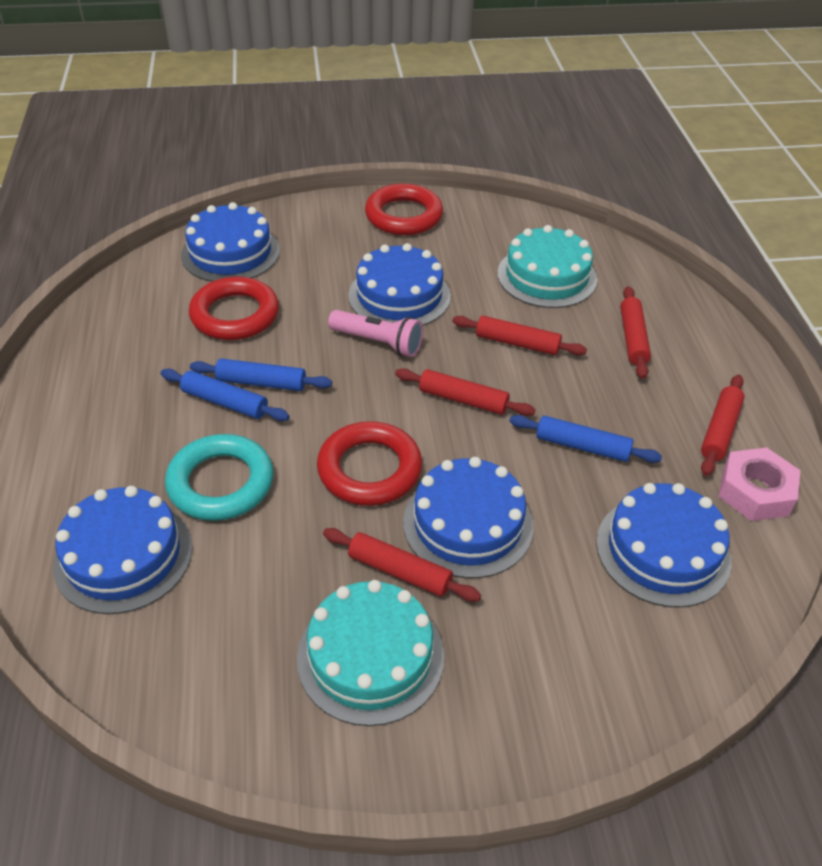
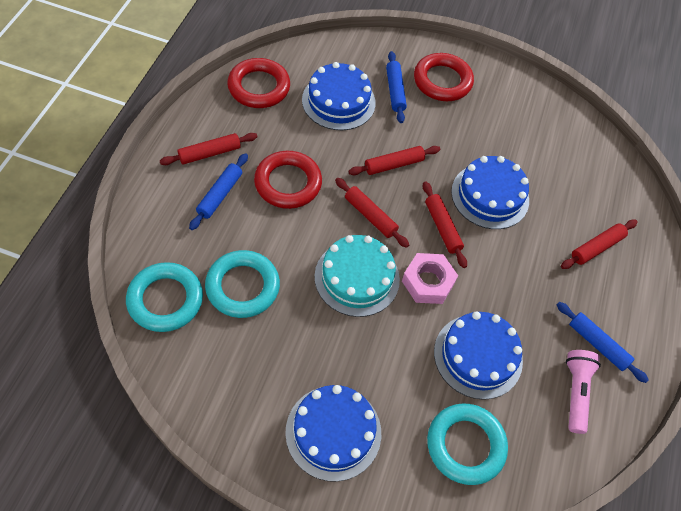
blue cake: [53,486,192,614] [181,202,280,282] [348,243,451,326] [403,457,534,578] [596,483,731,608] = 5 -> [285,385,381,482] [302,62,376,130] [434,312,523,400] [451,156,529,229] = 4
turquoise cake: [297,580,444,726] [497,225,597,308] = 2 -> [314,235,400,317] = 1
turquoise ring: [165,434,273,521] = 1 -> [126,262,203,332] [205,250,280,318] [427,403,508,485] = 3

